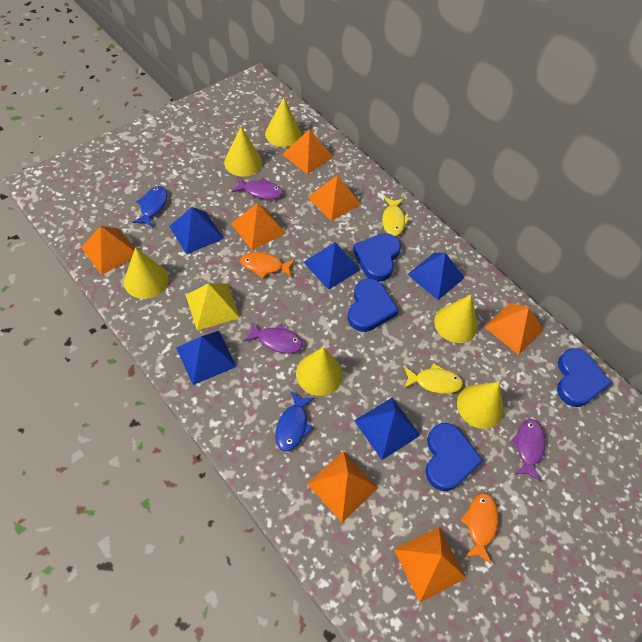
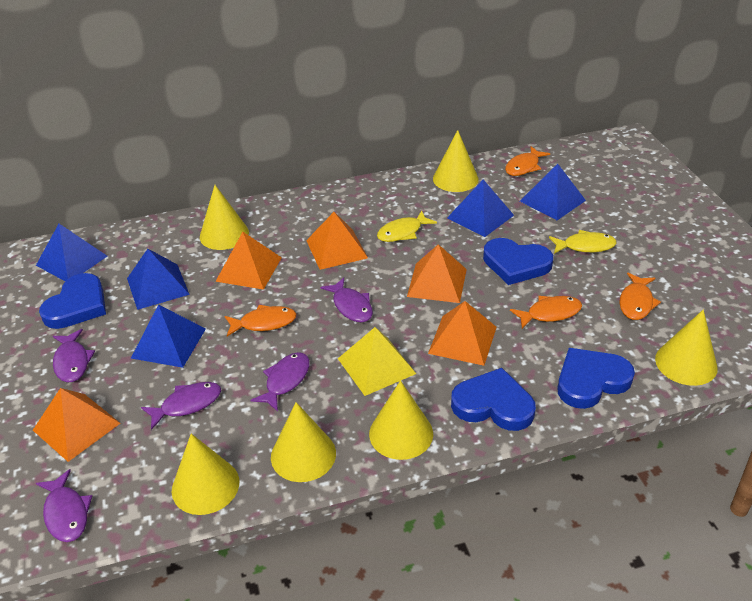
blue fish: [132,186,168,227] [275,391,314,451] = 2 -> none = 0
orange fish: [240,252,295,278] [460,493,498,565] = 2 -> [225,305,296,336] [505,146,550,176] [510,296,582,329] [619,272,661,320] = 4
orange pyramid: [81,226,135,275] [231,203,286,250] [282,129,333,174] [307,451,378,522] [308,175,361,221] [394,527,466,602] [485,303,544,355] = 7 -> [33,388,120,462] [215,232,282,290] [306,212,368,270] [407,244,467,303] [428,301,497,366] = 5
purple fish: [232,178,283,199] [243,322,303,353] [510,419,545,482] = 3 -> [36,469,92,542] [53,329,95,382] [141,382,221,430] [251,352,310,412] [320,278,373,323] = 5

